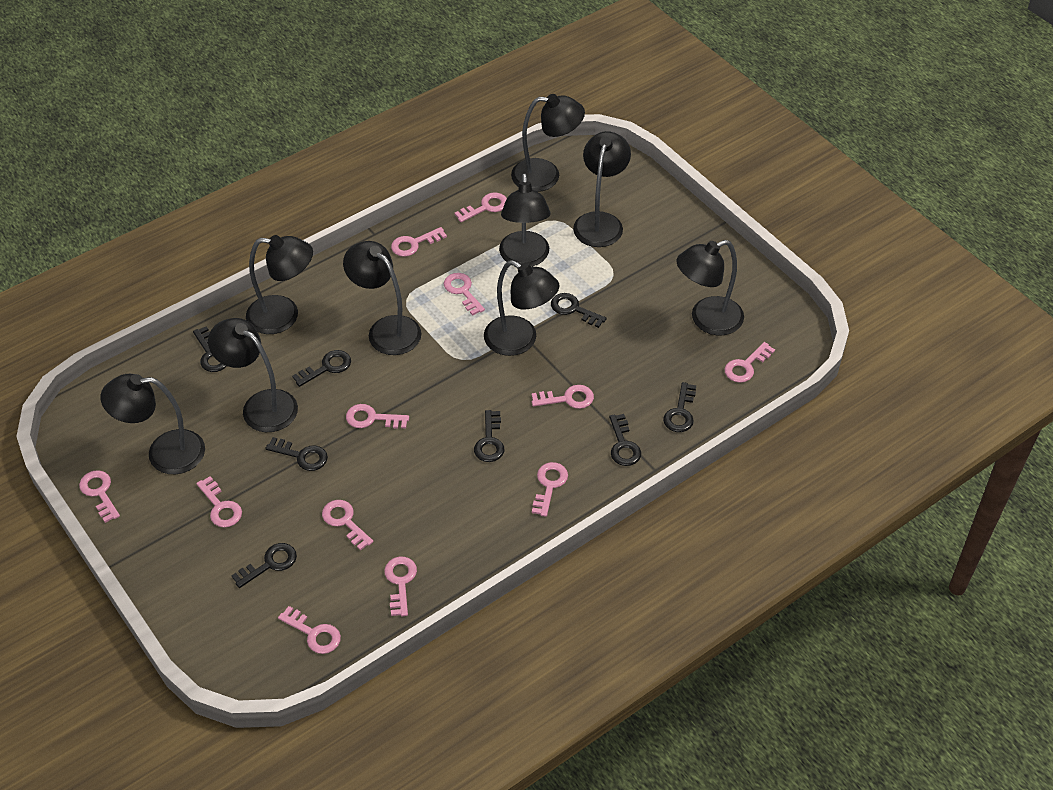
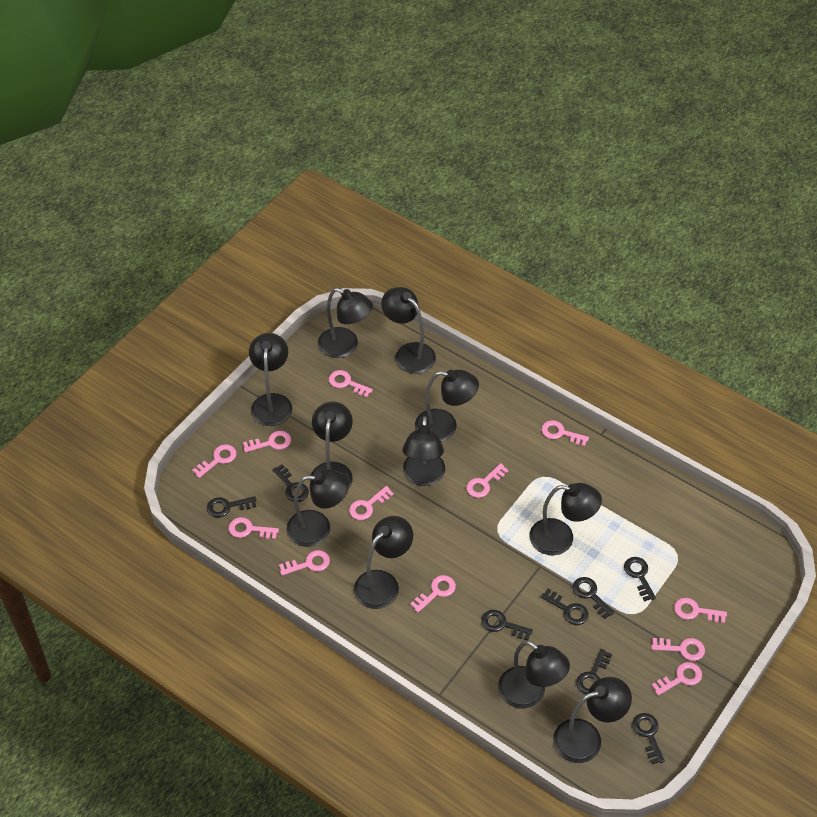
black lamp: [100,374,205,474] [208,318,298,432] [246,235,313,334] [343,241,421,355] [484,260,559,356] [499,173,551,267] [511,94,585,192] [573,131,631,247] [676,240,744,336] = 9 -> [249,333,292,426] [287,469,349,547] [310,402,353,488] [318,288,373,358] [354,516,413,609] [381,287,436,374] [402,416,445,486] [415,370,479,442] [498,640,570,709] [529,483,602,556] [553,677,632,763] = 11

